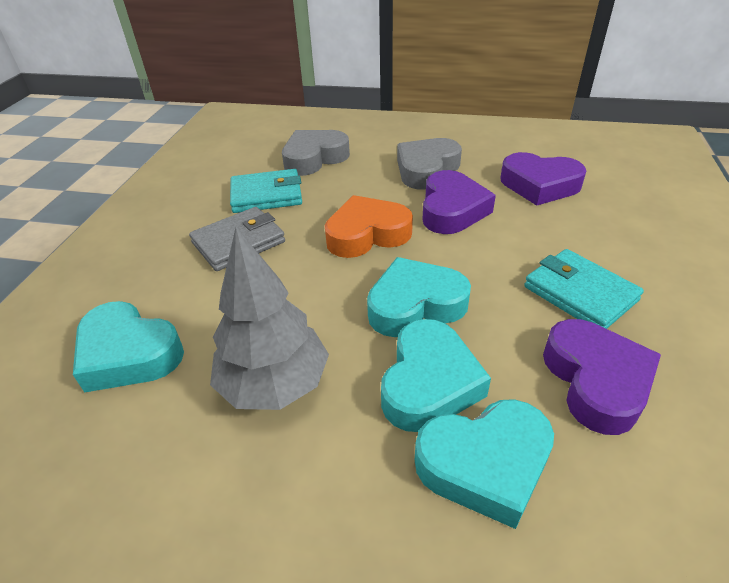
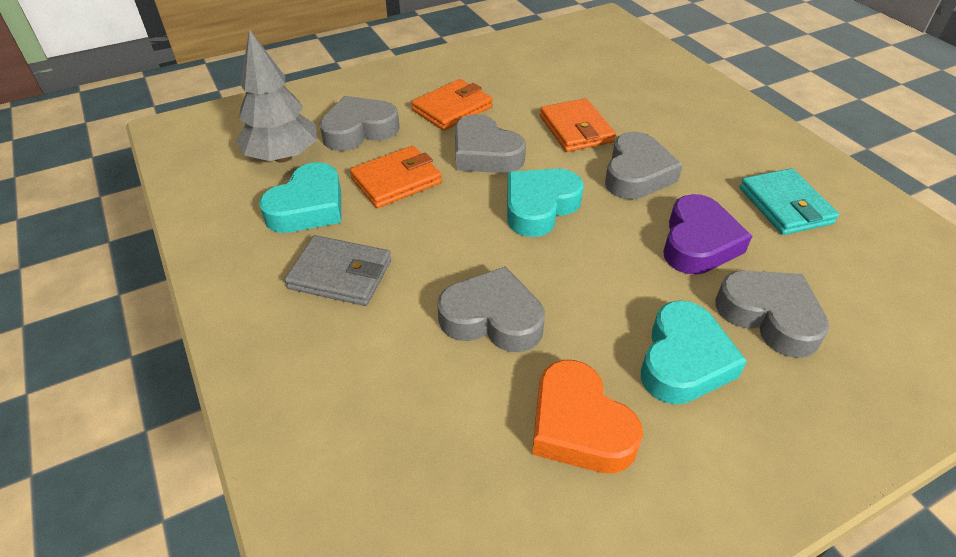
grey heart: [282,130,350,176] [397,138,462,190] = 2 -> [319,96,400,151] [437,266,545,352] [455,114,526,173] [605,132,683,199] [715,270,829,358] = 5
orange wallet: none = 0 -> [350,146,442,208] [411,79,493,131] [540,98,616,152] = 3
purple heart: [422,170,496,234] [500,152,586,205] [543,319,661,435] = 3 -> [663,194,752,275] = 1
turquoise heart: [73,301,184,392] [367,257,471,337] [381,319,491,432] [415,399,554,529] = 4 -> [259,162,341,233] [507,168,584,237] [641,301,747,404] = 3
turquoise wallet: [230,169,302,213] [524,249,644,329] = 2 -> [740,168,839,235] = 1

